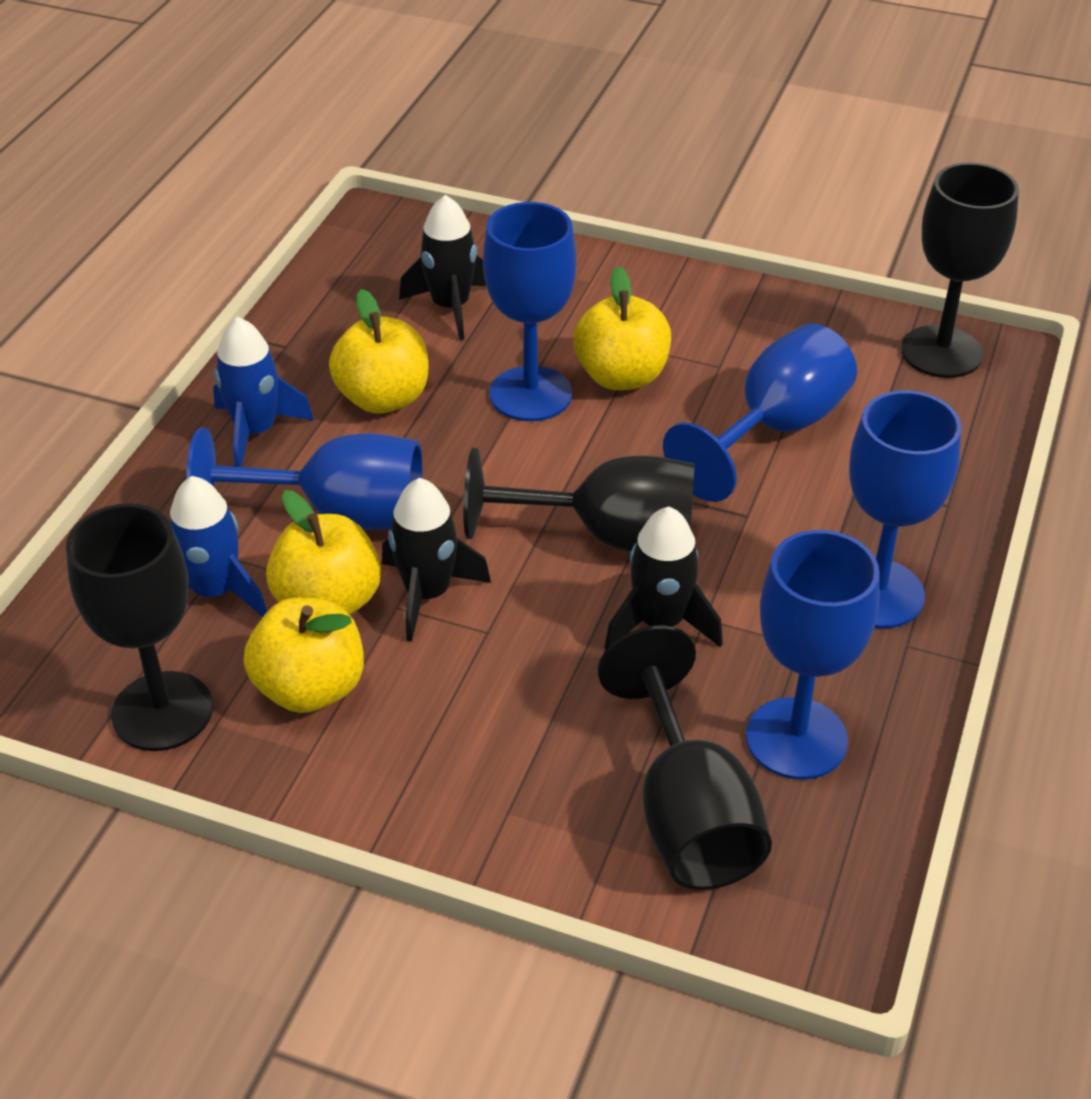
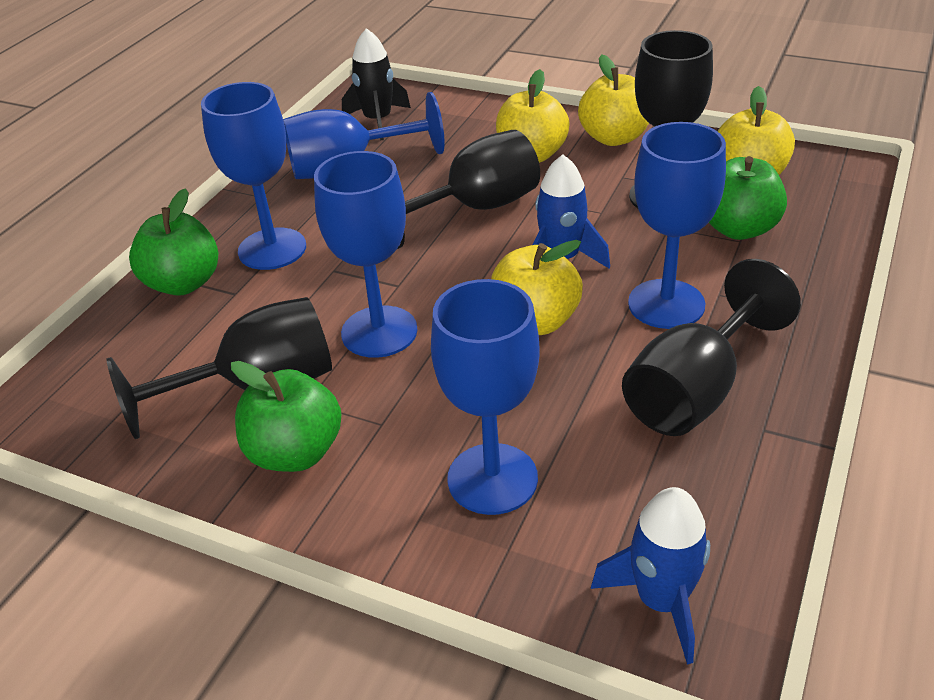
black rocket: [382,478,491,642] [399,195,486,340] [605,507,723,649] = 3 -> [342,28,411,141] = 1
green apple: none = 0 -> [129,188,218,296] [231,361,341,472] [709,156,787,240] = 3

